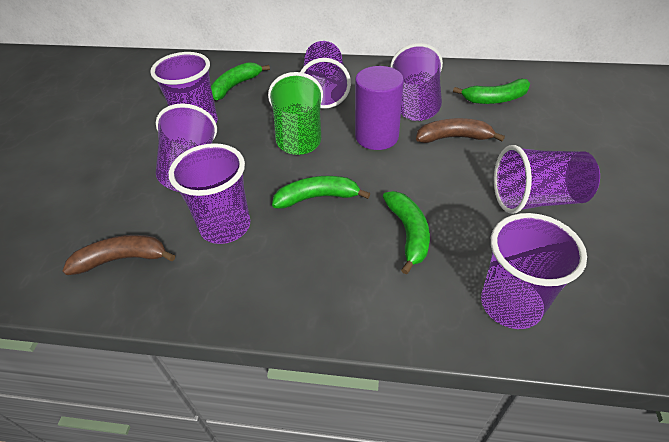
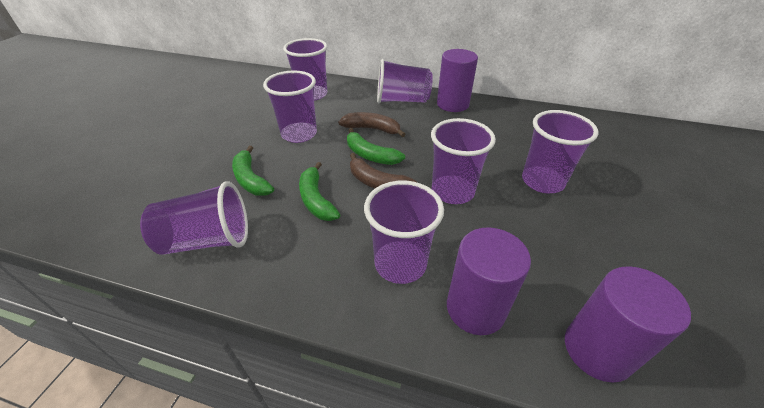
green banana: [211,62,270,100] [272,176,370,209] [383,191,430,274] [453,78,530,104] = 4 -> [232,146,274,196] [299,162,340,221] [347,128,405,165] = 3
green cup: [268,72,323,155] = 1 -> none = 0
purple cylinder: [355,66,404,150] = 1 -> [437,49,478,112] [447,227,531,335] [565,266,691,383] = 3

